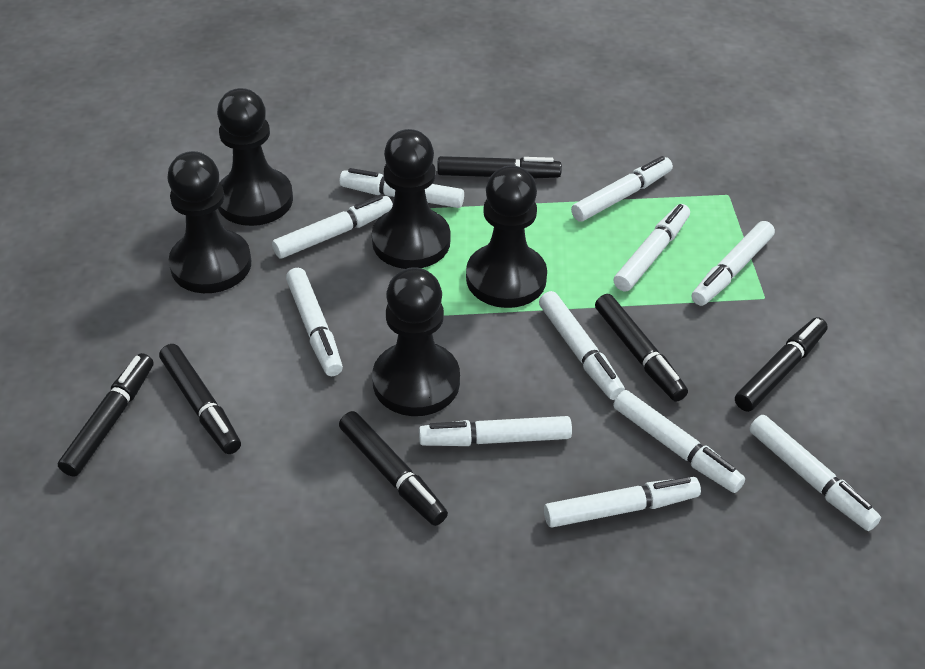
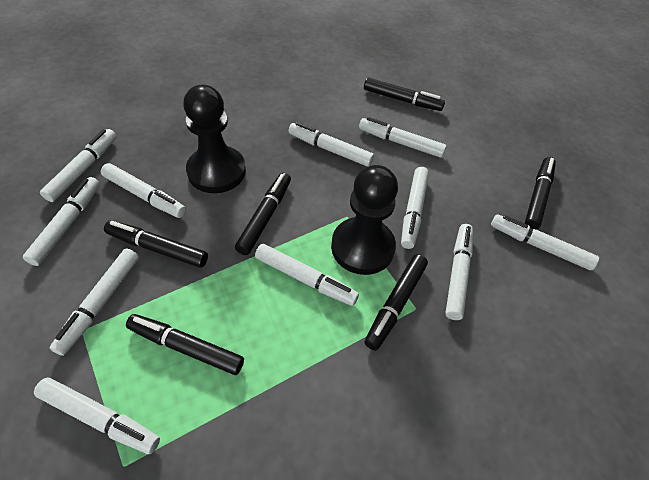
black pawn: [167,151,251,293] [217,88,293,226] [372,129,451,269] [372,267,460,416] [466,166,547,308] = 5 -> [183,85,246,193] [331,165,398,275] = 2

